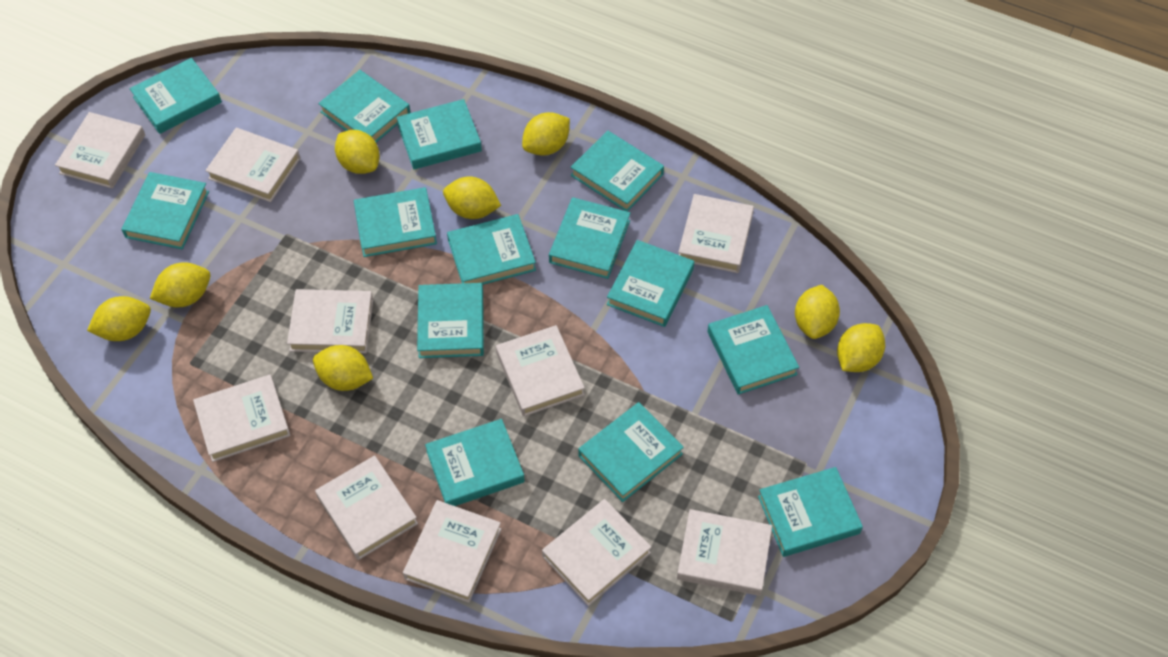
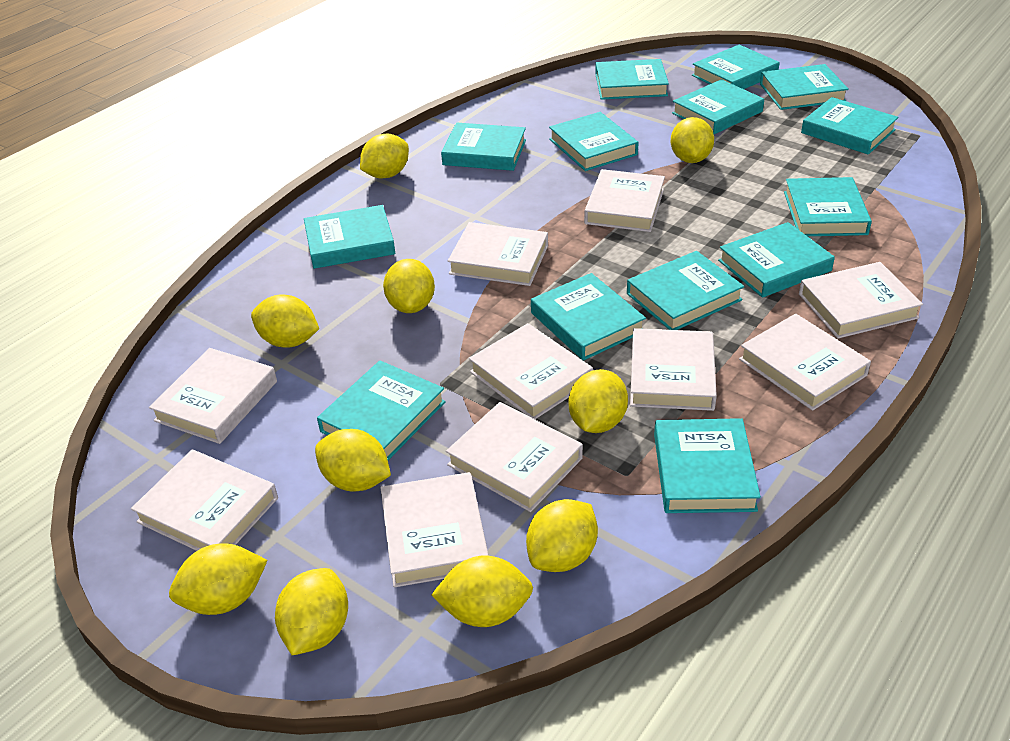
yellow lemon: [87,296,151,341] [150,262,210,307] [313,345,373,391] [335,130,380,174] [443,177,501,219] [522,112,570,156] [795,285,840,339] [837,323,885,372] = 8 -> [169,543,268,615] [251,294,319,348] [275,568,348,655] [315,429,391,491] [360,134,409,179] [383,259,435,313] [432,556,533,627] [526,499,598,572] [569,369,628,433] [671,117,714,163] = 10

